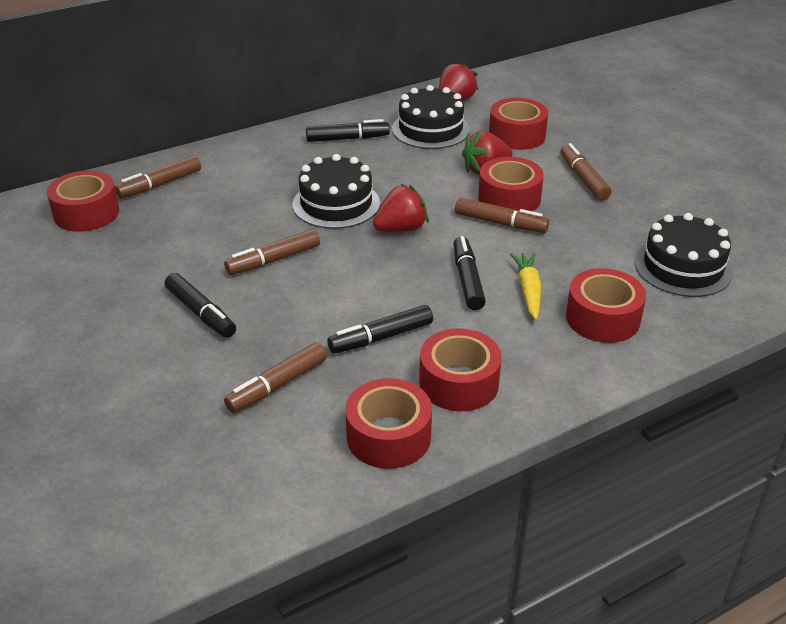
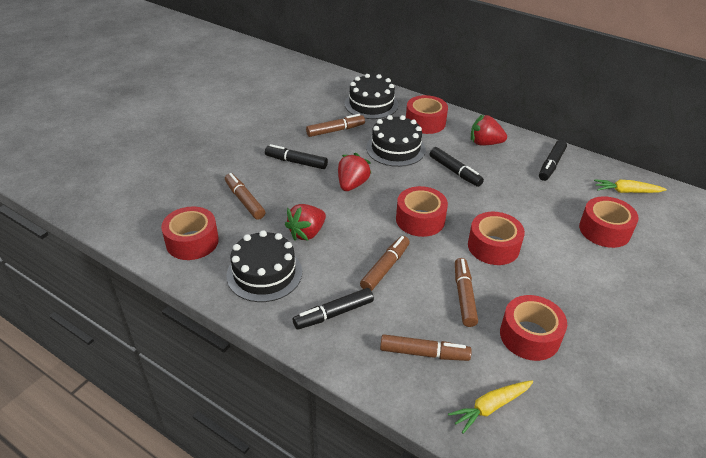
yellow carrot: [510,253,541,320] = 1 -> [448,380,533,434] [594,179,667,193] = 2

